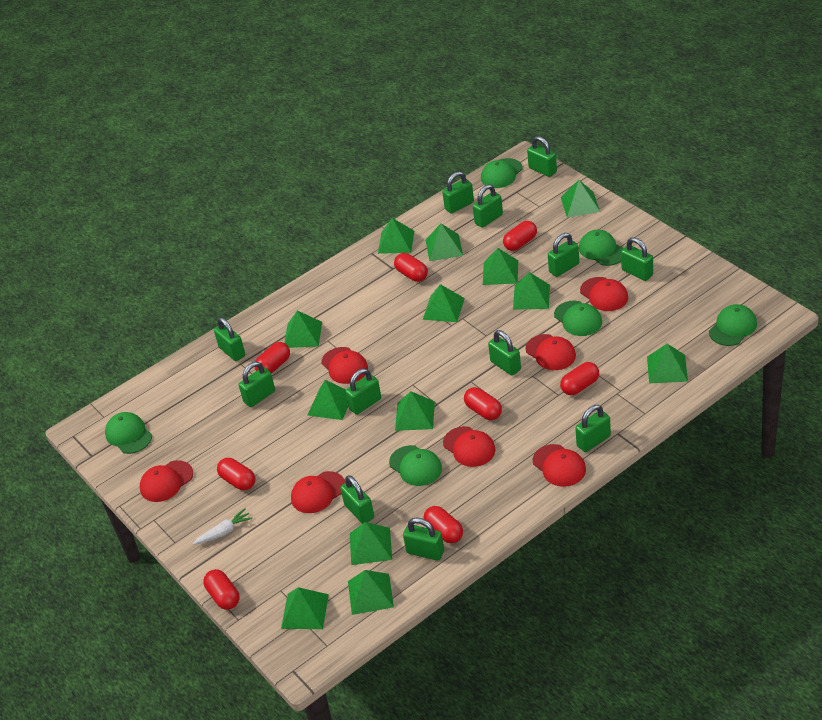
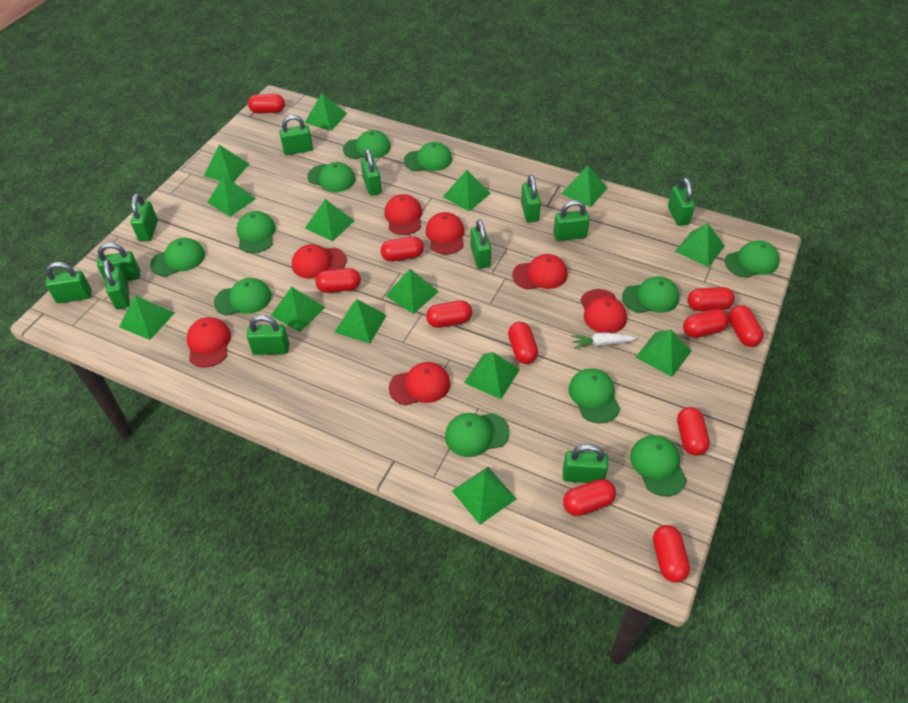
green cap: [105,412,152,454] [389,445,442,486] [481,158,523,188] [554,301,602,336] [579,230,623,266] [709,304,757,346] = 6 -> [150,238,205,276] [214,278,271,316] [236,211,276,253] [307,162,355,192] [343,130,391,159] [404,142,452,171] [445,413,510,457] [569,368,620,423] [622,276,679,313] [630,435,687,497] [725,240,779,278] = 11
green pyramid: [281,587,329,629] [284,311,322,348] [308,380,348,420] [348,570,394,615] [350,522,392,565] [378,218,414,254] [395,391,435,431] [423,284,465,322] [426,223,463,261] [483,248,518,285] [513,272,550,310] [561,180,600,218] [647,344,688,383] = 13 -> [119,295,175,340] [204,145,249,182] [207,175,256,217] [271,287,325,332] [305,93,347,131] [305,199,354,242] [334,299,387,343] [385,269,439,314] [443,170,491,211] [452,467,516,524] [464,352,520,399] [561,166,608,207] [636,330,691,377] [675,223,725,267] = 14
red capsule: [203,569,240,610] [217,458,255,490] [255,342,290,373] [394,253,428,282] [423,506,463,543] [464,387,502,420] [503,221,537,251] [560,362,599,395] = 8 -> [248,94,285,114] [315,268,361,293] [381,236,424,262] [426,300,472,328] [508,322,538,364] [563,479,616,516] [653,525,690,583] [677,407,710,456] [683,309,729,338] [687,287,735,311] [728,305,764,347] = 11

